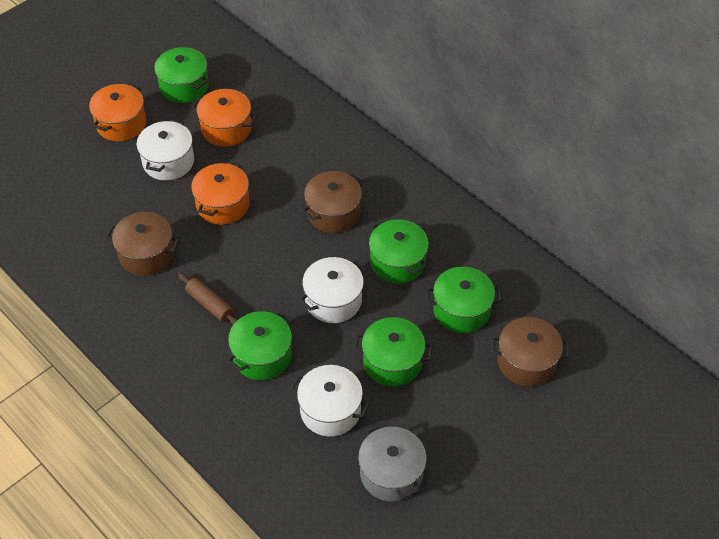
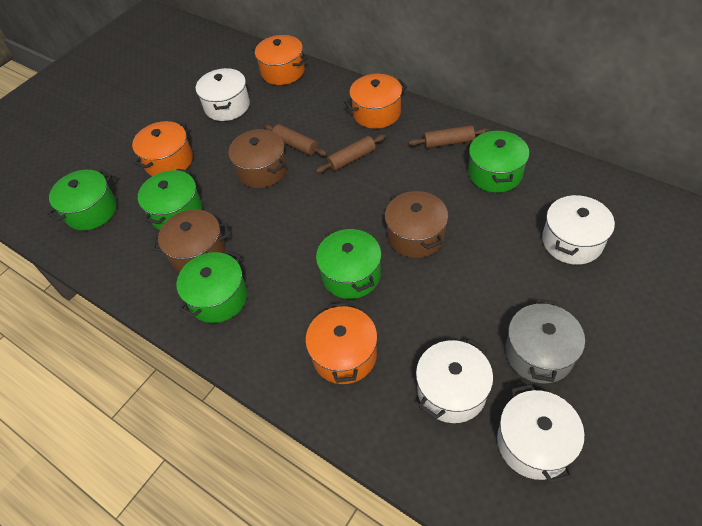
brown rolling pin: [178,273,238,325] = 1 -> [264,124,327,156] [315,134,386,173] [408,125,490,148] = 3
orange pot: [89,83,146,141] [191,162,250,225] [192,89,257,147] = 3 -> [132,121,193,176] [253,35,307,85] [305,302,377,384] [344,74,407,129] = 4
white pot: [137,120,194,181] [290,365,370,437] [299,257,366,323] = 3 -> [196,68,250,121] [416,339,493,423] [497,384,584,484] [542,194,615,265] = 4

